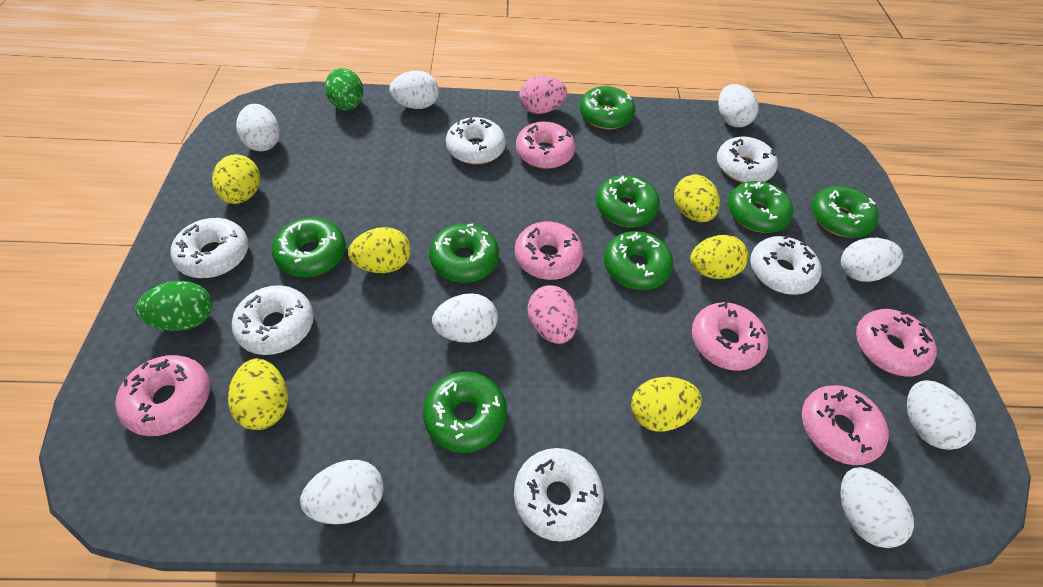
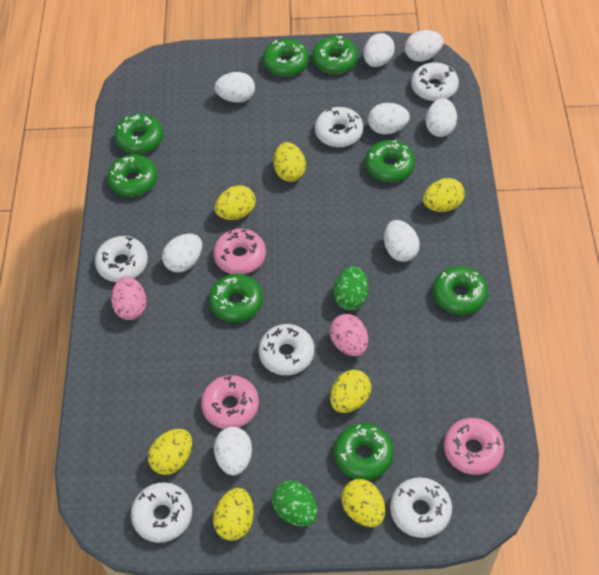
pink donut: [115,355,210,436] [515,222,583,280] [516,122,575,169] [692,302,768,371] [802,385,889,465] [856,309,937,377] = 6 -> [201,375,259,429] [213,229,266,274] [444,418,504,475] = 3
yellow egg: [212,154,260,204] [228,359,288,430] [348,227,411,273] [631,377,702,432] [674,174,720,222] [690,235,748,279] = 6 -> [148,429,192,475] [213,488,254,541] [215,185,256,220] [274,142,306,182] [330,370,371,413] [341,479,385,527] [423,178,465,212] = 7

